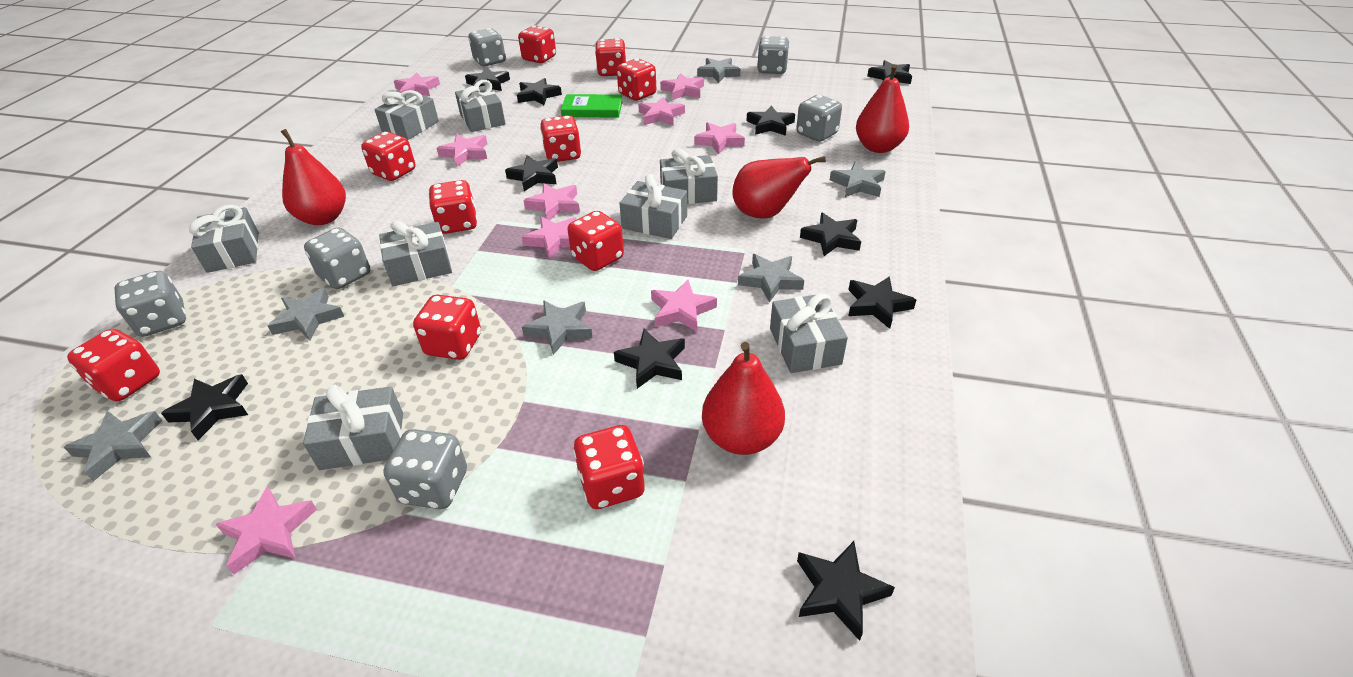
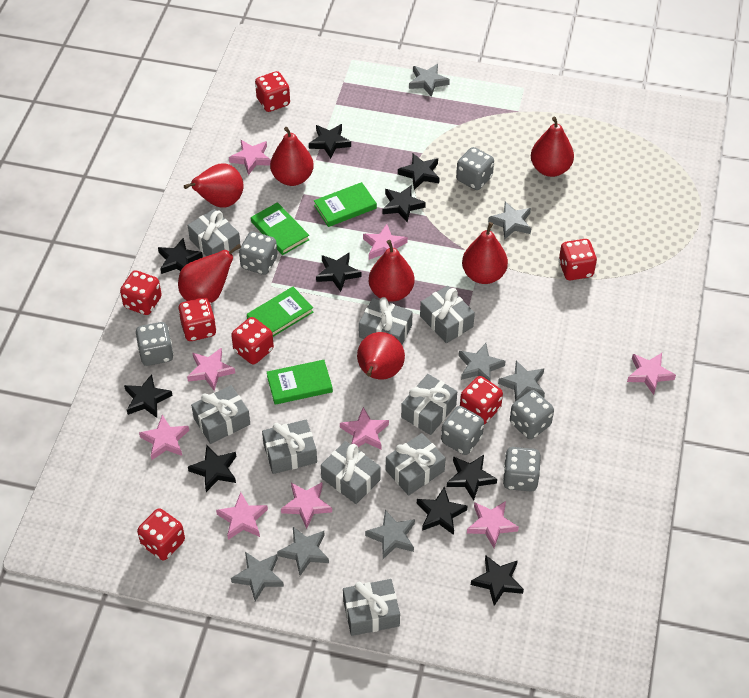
green book: [561,94,623,118] = 1 -> [247,287,313,337] [251,202,309,255] [267,360,333,405] [314,182,377,227] = 4
grey gift: [189,205,259,273] [303,385,403,470] [374,90,439,140] [379,220,452,286] [455,80,506,132] [620,174,687,239] [660,148,718,204] [770,294,848,373] = 8 -> [188,209,241,256] [191,385,250,444] [262,420,317,474] [321,441,381,504] [343,579,400,636] [359,297,413,344] [386,433,445,495] [401,374,457,435] [420,286,475,343] = 9
grey star: [63,411,162,481] [267,288,344,341] [522,300,593,355] [697,58,740,83] [738,254,804,303] [830,161,886,197] = 6 -> [231,552,284,601] [277,527,329,576] [365,510,415,559] [409,64,450,97] [459,343,506,382] [488,201,531,240] [498,360,545,402] = 7
red dice: [67,329,160,401] [361,132,416,181] [413,295,481,360] [428,180,477,234] [518,25,556,63] [540,116,581,162] [568,211,624,271] [573,425,645,509] [595,38,627,76] [617,58,656,101] = 10 -> [120,270,162,315] [137,508,185,561] [178,297,217,341] [231,317,274,364] [255,71,290,112] [460,376,503,424] [559,239,597,280] = 7
red pear: [280,129,346,225] [702,342,785,455] [732,156,826,219] [856,64,909,153] = 4 -> [178,244,241,303] [184,163,244,208] [270,127,314,186] [357,332,405,379] [369,240,415,302] [462,222,508,284] [531,117,574,177] = 7

